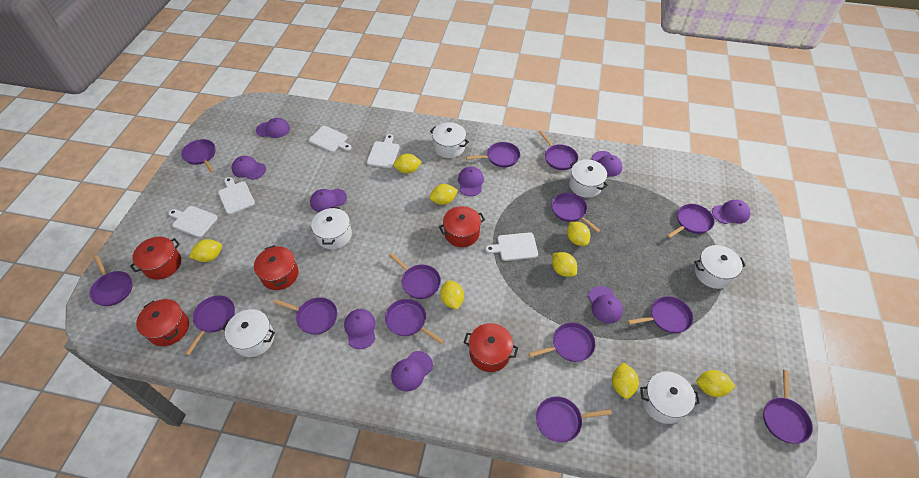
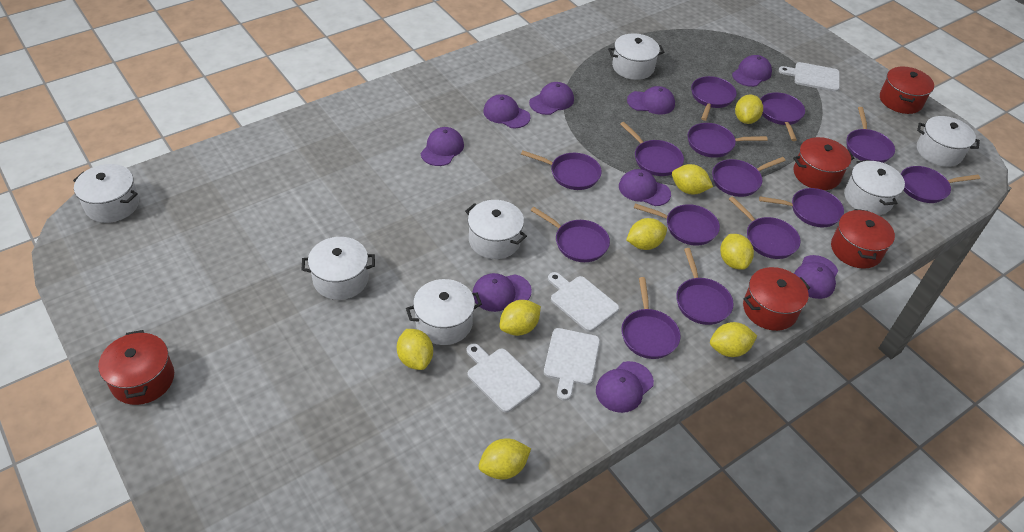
white cutting board: [169,206,218,237] [218,177,255,214] [308,126,351,152] [367,134,400,168] [486,232,538,261] = 5 -> [467,343,541,413] [544,328,600,401] [548,272,619,332] [779,62,840,92] = 4
white pot: [222,309,275,357] [311,207,352,249] [430,122,469,158] [569,160,608,198] [640,372,700,424] [695,245,746,289] = 6 -> [73,164,139,223] [302,237,375,300] [406,279,482,345] [465,200,527,259] [608,34,664,80] [844,160,905,215] [917,116,980,167] = 7

